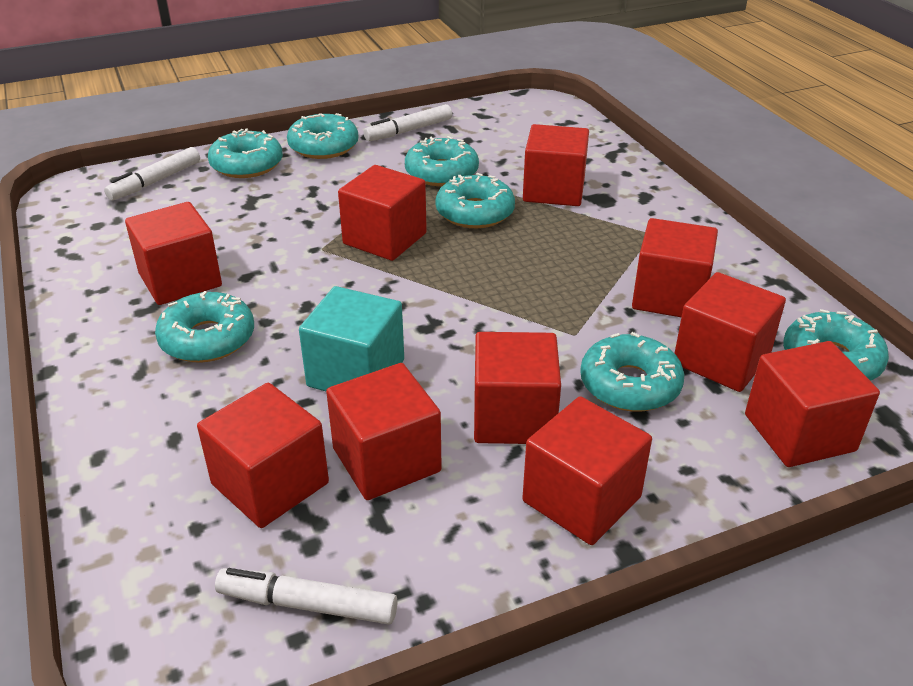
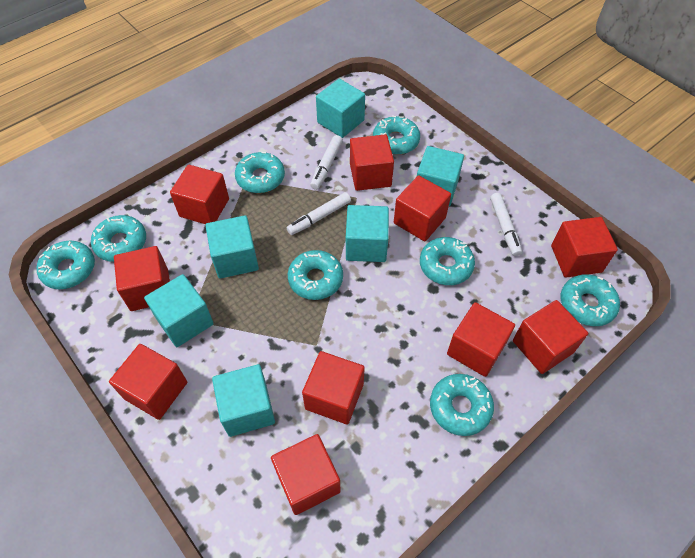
turquoise cube: [299,286,404,391] = 1 -> [144,274,214,347] [205,215,259,279] [212,364,275,437] [316,79,365,138] [346,205,389,262] [417,146,464,206] = 6
turquoise donut: [155,291,254,363] [208,128,283,178] [287,113,359,159] [405,136,479,186] [435,173,515,228] [580,332,684,412] [783,309,889,381] = 7 -> [37,240,95,289] [91,215,146,262] [235,152,285,193] [288,250,343,300] [373,115,420,155] [420,237,475,285] [430,374,494,436] [561,274,620,326] = 8

